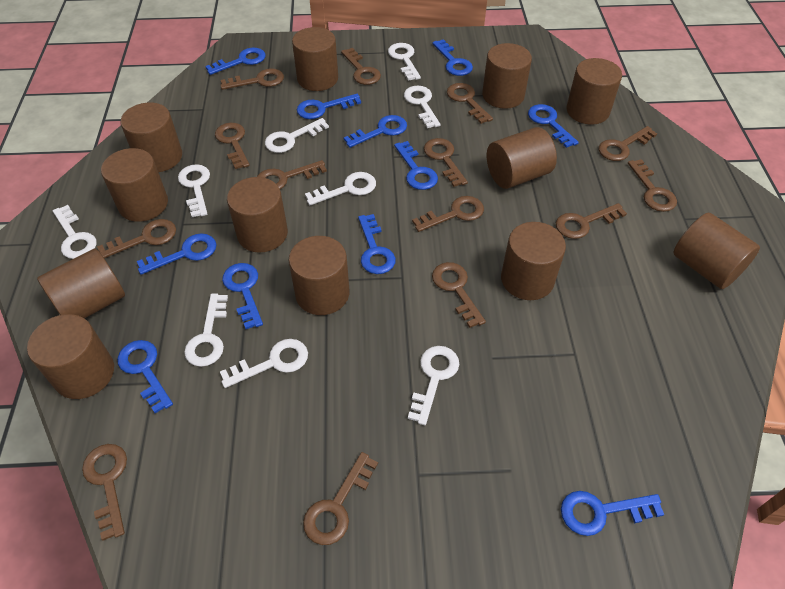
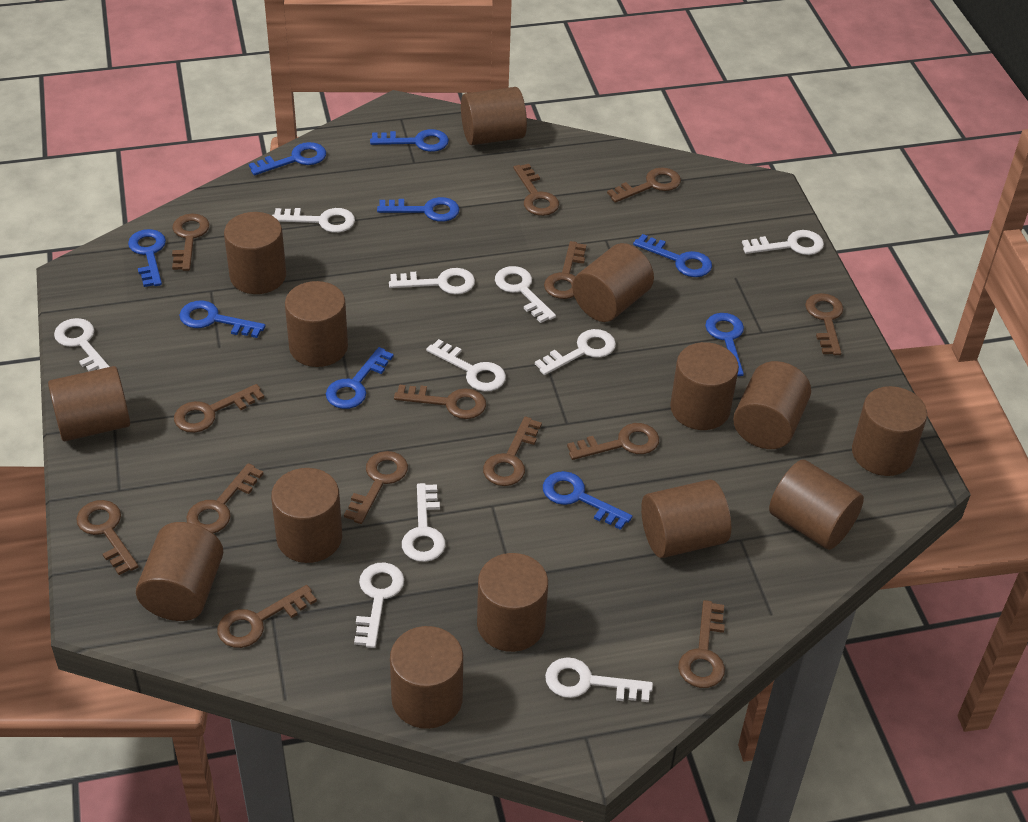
blue key: [117,340,173,413] [137,233,217,275] [205,48,266,75] [222,263,263,329] [297,94,361,119] [343,115,407,148] [358,214,396,274] [394,141,438,190] [432,39,473,76] [528,104,579,148] [561,491,664,536] = 11 -> [128,229,166,287] [179,300,265,338] [249,142,326,175] [326,347,394,409] [370,129,449,152] [377,197,460,222] [543,471,632,530] [633,234,712,277] [705,313,744,376] = 9
brown cylinder: [27,314,114,399] [37,249,125,318] [101,148,168,222] [120,103,182,172] [227,177,288,253] [289,236,349,315] [292,27,338,91] [482,43,532,109] [487,127,557,189] [501,222,566,300] [566,58,622,125] [673,213,760,289] = 12 -> [48,366,130,441] [136,522,223,621] [224,212,286,294] [271,468,342,563] [285,281,348,367] [390,626,463,729] [461,87,527,145] [477,553,548,652] [572,243,654,322] [641,479,731,558] [670,342,739,430] [733,361,811,449] [769,460,864,550] [852,386,927,476] = 14
white key: [53,205,97,259] [178,164,210,217] [184,294,228,367] [220,339,308,388] [265,118,329,153] [305,172,376,205] [388,43,421,81] [404,86,441,128] [408,346,459,425] = 9 -> [54,318,110,371] [272,208,355,233] [354,562,404,648] [389,268,475,294] [402,483,445,562] [426,339,506,392] [495,266,556,323] [535,329,616,375] [545,657,653,702] [742,230,824,255] = 10

